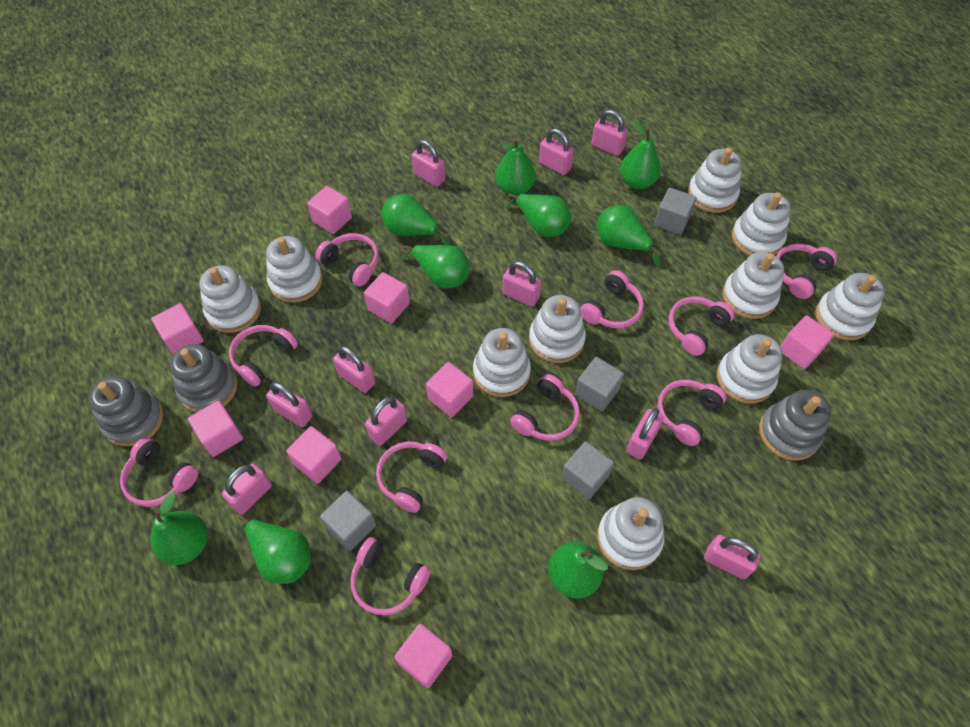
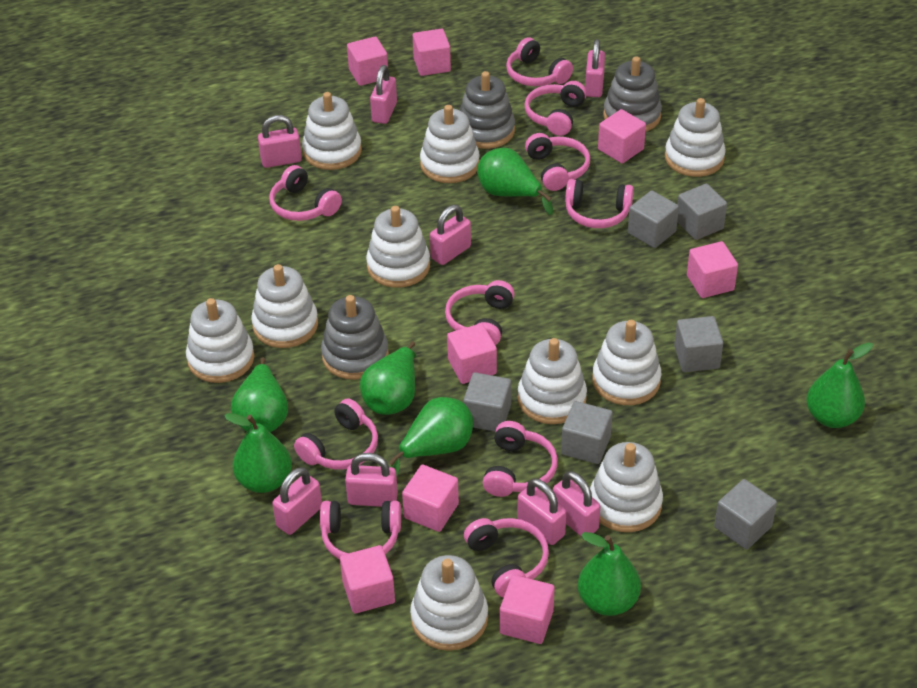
green pear: [150,492,208,565] [238,514,311,584] [381,194,451,245] [403,245,470,289] [495,138,535,196] [506,193,571,237] [548,542,608,599] [597,205,662,266] [620,120,661,189] = 9 -> [224,413,292,493] [231,357,288,432] [360,341,416,415] [388,397,473,477] [477,148,553,215] [578,532,641,616] [807,342,873,428] = 7
grey cube: [320,491,376,551] [561,441,614,500] [575,357,624,412] [654,188,696,235] = 4 -> [463,372,511,432] [561,401,613,464] [628,190,679,248] [674,316,723,372] [677,183,727,240] [714,479,777,550] = 6
pink padlock: [222,464,272,515] [266,382,312,427] [333,346,375,393] [365,397,407,446] [411,140,445,187] [502,261,541,307] [539,129,574,175] [591,110,628,156] [626,408,664,459] [704,535,760,579] = 10 -> [258,115,302,168] [272,467,322,535] [345,453,398,507] [370,65,397,124] [430,205,471,265] [517,479,566,545] [553,471,600,537] [585,39,605,97] = 8

